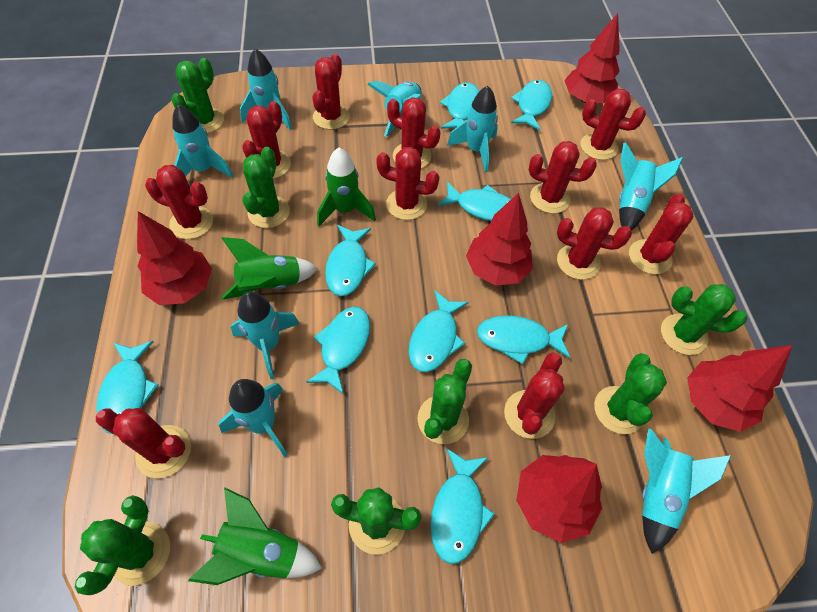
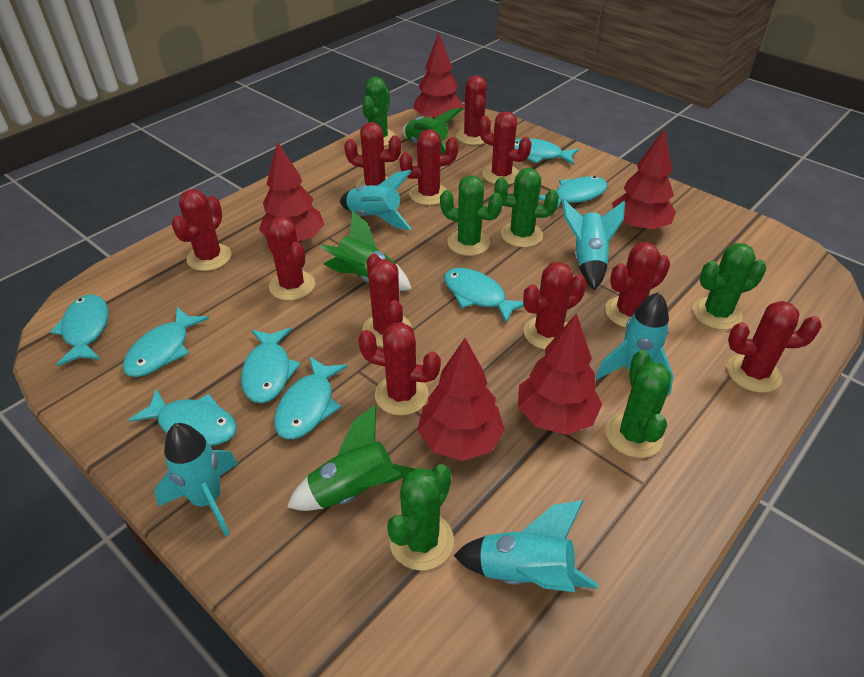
green cactus: [75,495,170,595] [171,58,224,133] [242,147,290,228] [331,487,422,555] [418,359,472,444] [594,353,667,434] [661,284,747,355] = 7 -> [362,77,396,146] [387,464,454,571] [440,176,503,256] [494,168,559,247] [605,350,671,458] [693,243,766,330] = 6
turquoise fish: [96,341,158,434] [306,307,370,395] [325,225,376,296] [409,290,469,372] [431,448,495,564] [438,182,511,221] [440,83,479,129] [477,315,570,364] [511,80,552,130] = 9 -> [50,295,108,366] [122,307,209,377] [128,388,237,446] [241,328,301,403] [274,357,348,439] [444,268,524,323] [514,138,579,165] [539,176,607,213] = 8
turquoise rocket: [172,105,233,178] [219,379,288,457] [231,292,300,379] [240,48,292,130] [367,80,422,137] [447,86,498,172] [619,142,683,230] [642,428,731,554] = 8 -> [154,423,238,537] [340,170,412,230] [453,500,598,592] [562,199,625,290] [596,292,674,395] = 5

